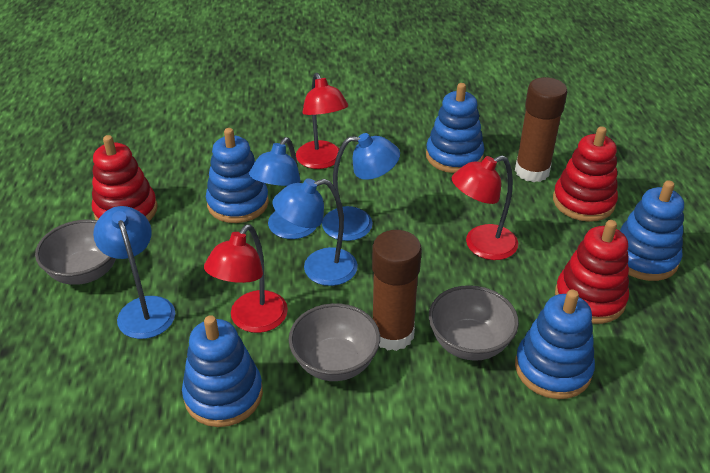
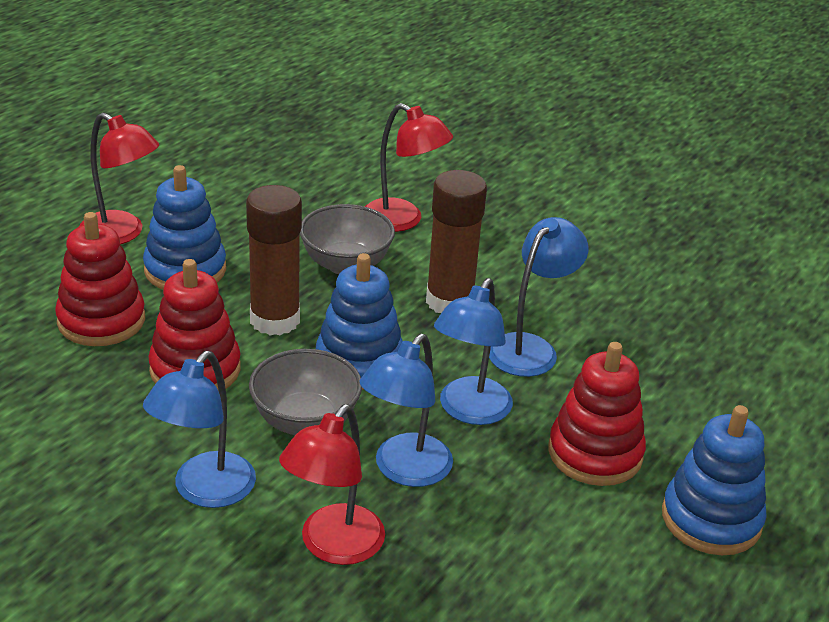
blue stacking toy: [182,315,263,427] [206,128,269,223] [426,83,484,173] [515,289,595,399] [619,181,684,281] = 5 -> [143,165,226,289] [316,253,403,390] [662,405,767,555] = 3
grey bowl: [35,220,116,285] [289,303,380,381] [429,285,519,361] = 3 -> [249,349,362,435] [300,204,395,274] = 2

